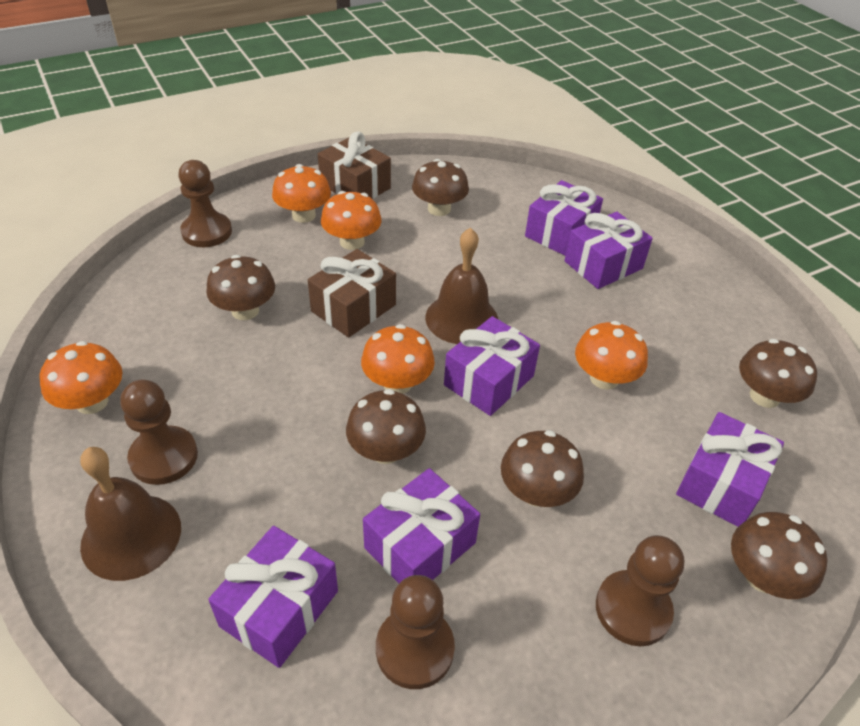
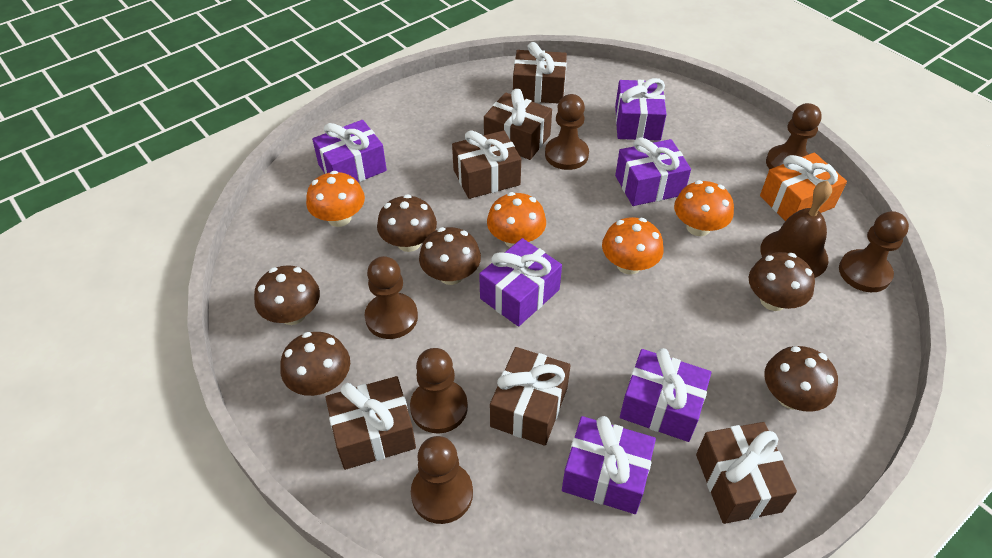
brown bell: [80,447,181,581] [425,227,498,344] = 2 -> [760,181,832,278] = 1
brown gift: [308,249,396,338] [318,131,391,199] = 2 -> [325,376,416,470] [452,130,521,199] [484,89,552,160] [490,347,571,446] [513,42,567,103] [696,422,797,524] = 6
brown pawn: [120,380,198,485] [179,160,232,247] [376,575,455,689] [596,535,684,646] = 4 -> [365,256,418,339] [410,348,468,434] [411,436,473,524] [545,94,589,170] [766,103,822,169] [839,211,909,292] = 6
orange gift: none = 0 -> [760,153,847,221] = 1
orange mushroom: [40,341,123,414] [272,164,331,223] [321,191,382,250] [361,324,435,394] [575,321,648,390] = 5 -> [306,171,365,227] [487,192,546,248] [602,217,663,275] [674,180,734,236] = 4

